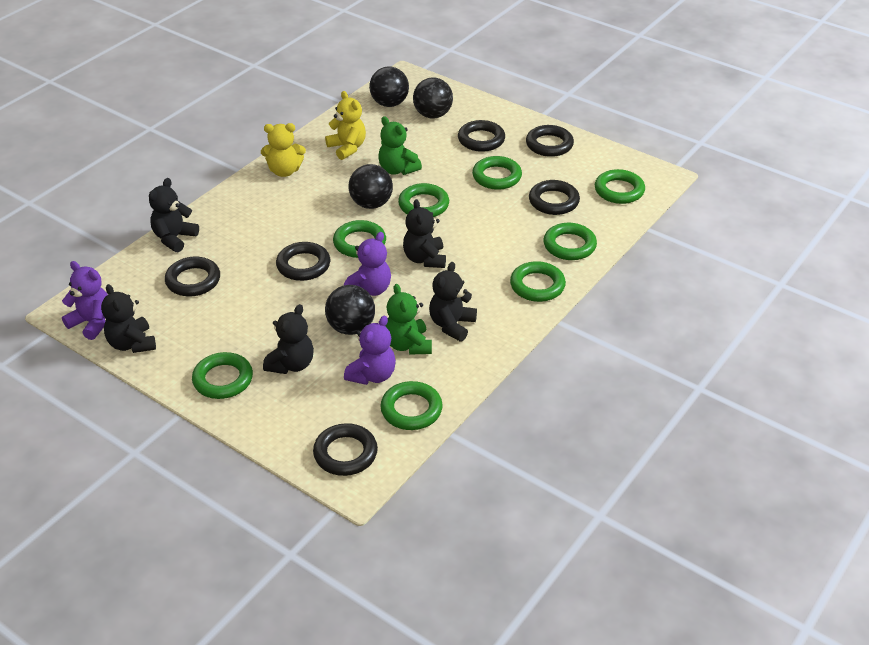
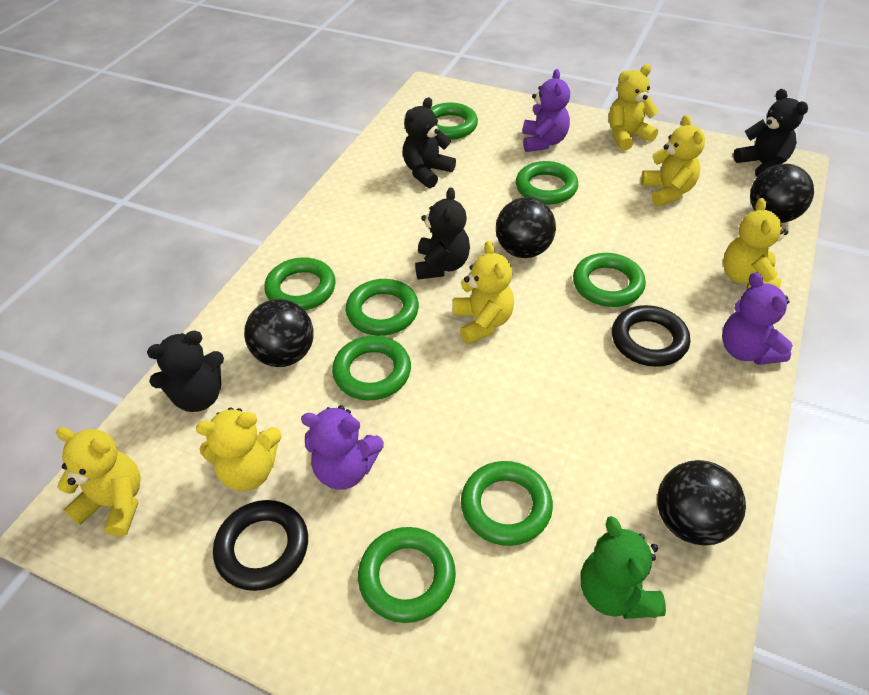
black ring: [165,256,220,297] [276,242,330,281] [313,423,378,476] [458,120,505,152] [526,125,574,157] [529,180,580,215] = 6 -> [213,500,308,591] [612,305,690,367] = 2
black teddy bear: [101,284,156,353] [149,178,199,252] [263,304,314,374] [403,199,446,268] [429,262,477,342] = 5 -> [147,331,224,412] [403,97,456,188] [415,187,470,280] [733,89,808,177] = 4
green teddy bear: [378,116,422,175] [386,284,432,355] = 2 -> [581,516,666,619] = 1
yellow teddy bear: [261,123,306,177] [325,91,366,160] = 2 -> [56,427,141,537] [196,407,282,491] [453,241,514,345] [609,64,659,151] [641,115,705,206] [723,198,788,289] = 6

